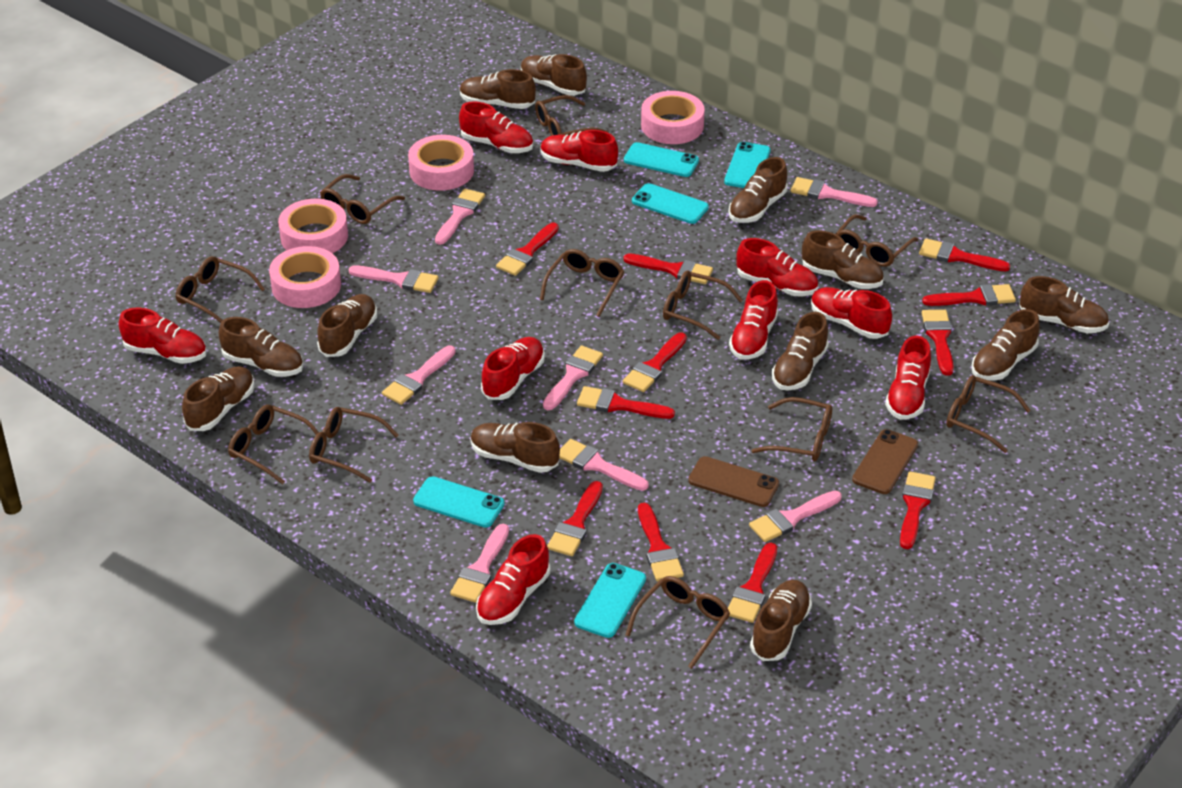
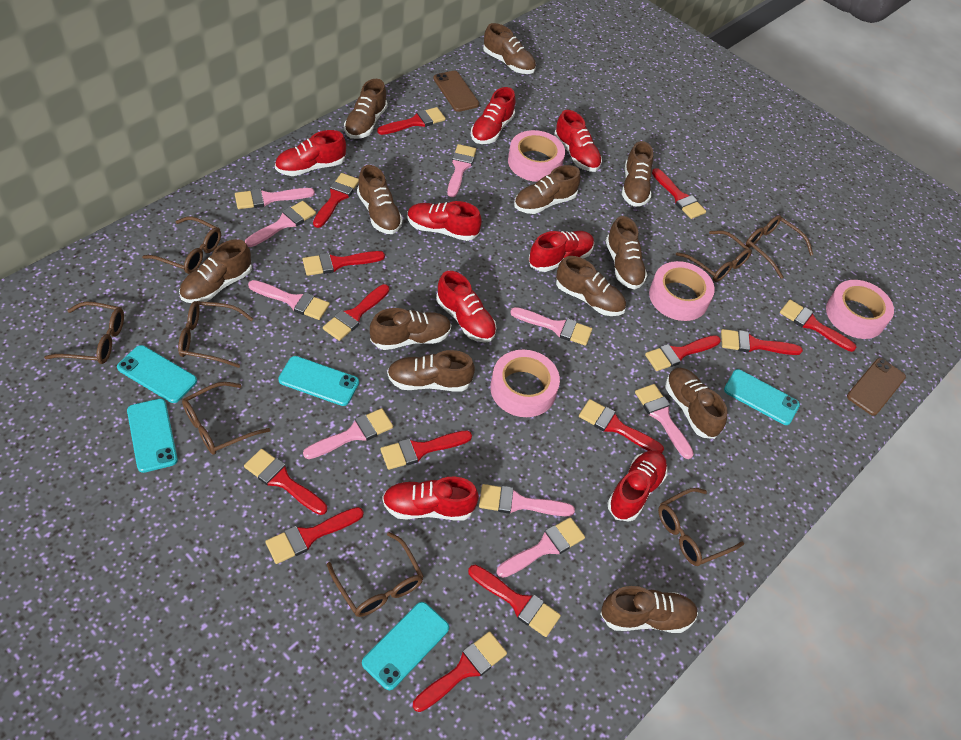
brown glasses: [176,256,265,323] [228,405,319,484] [309,407,399,483] [320,174,405,224] [535,95,609,136] [540,249,624,317] [626,576,730,669] [663,270,743,340] [751,397,832,461] [836,214,918,267] [946,375,1031,453] = 11 -> [44,302,124,364] [142,216,221,274] [178,301,253,368] [182,382,271,455] [327,532,424,617] [658,488,744,566] [676,230,752,282] [745,215,813,279] = 8
pink brush: [349,265,438,293] [382,346,456,405] [435,189,485,245] [450,524,509,603] [543,346,603,410] [559,439,649,491] [749,491,842,542] [791,177,878,207] = 8 -> [235,188,315,209] [245,201,316,247] [248,280,330,320] [303,408,393,459] [447,144,476,197] [479,484,575,516] [497,517,585,578] [510,307,592,346] [635,384,694,459] = 9
red brush: [496,223,559,276] [547,481,603,556] [577,386,675,419] [623,253,713,284] [623,332,687,392] [638,503,684,582] [728,543,777,623] [900,472,936,549] [919,238,1010,271] [922,284,1016,306] [922,310,954,376] = 11 -> [244,449,327,515] [265,507,364,564] [302,251,385,276] [313,173,358,228] [323,284,390,341] [377,107,446,135] [380,431,472,470] [413,631,507,712] [468,565,561,637] [579,399,664,453] [645,335,721,371] [652,168,706,219] [721,329,803,355] [780,300,857,352] = 14
red shoe: [119,308,207,364] [459,101,533,153] [476,534,550,625] [481,337,545,400] [541,130,618,172] [729,280,778,360] [736,238,818,296] [811,287,892,339] [885,336,931,420] = 9 -> [275,130,346,176] [382,476,479,520] [407,201,481,241] [436,271,497,343] [471,87,515,144] [529,231,594,272] [554,110,602,172] [607,450,668,522] = 8

